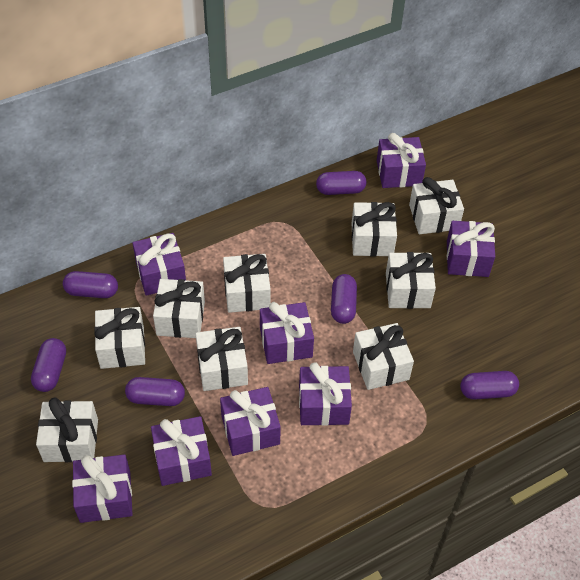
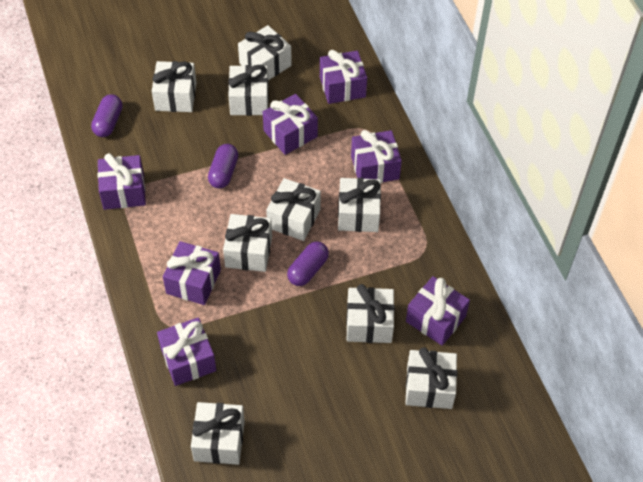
purple capsule: [31,338,66,392] [63,271,118,298] [125,377,185,406] [316,171,366,195] [331,274,357,324] [460,371,519,400] = 6 -> [91,94,123,137] [208,144,238,189] [287,242,329,286] = 3
purple gift: [72,454,133,523] [133,233,186,296] [151,416,212,486] [220,387,281,456] [260,302,314,364] [299,362,352,426] [377,133,426,188] [447,221,495,277] = 8 -> [97,153,146,210] [157,318,216,386] [163,241,221,305] [263,94,318,155] [320,50,367,104] [351,130,402,183] [406,276,470,346] = 7

